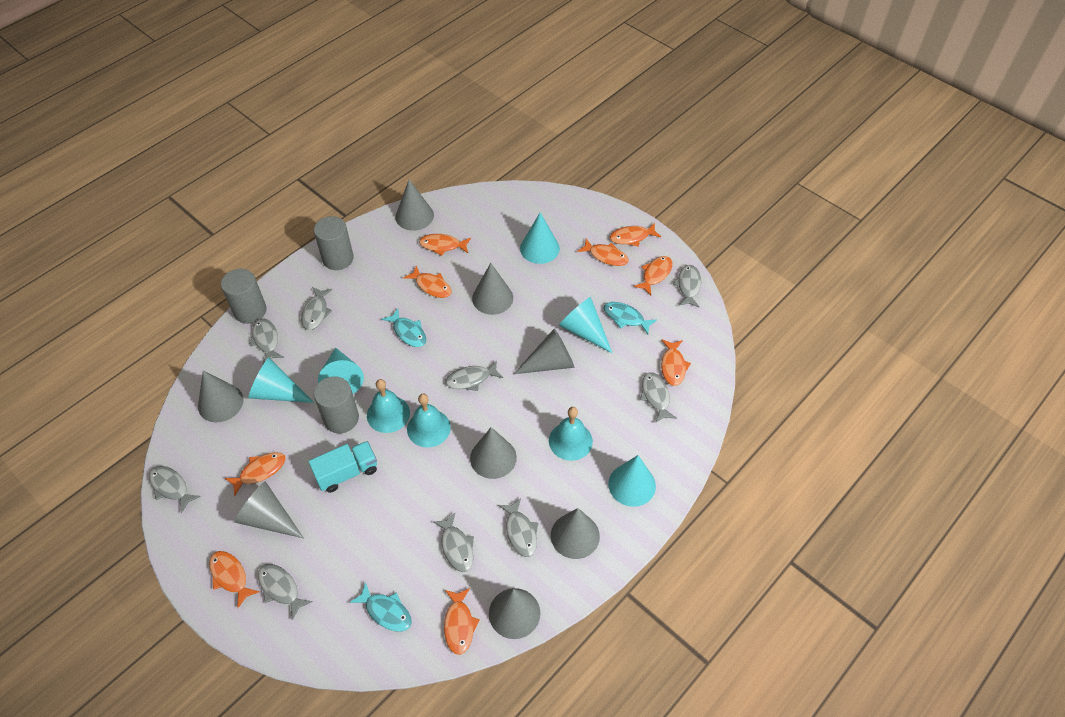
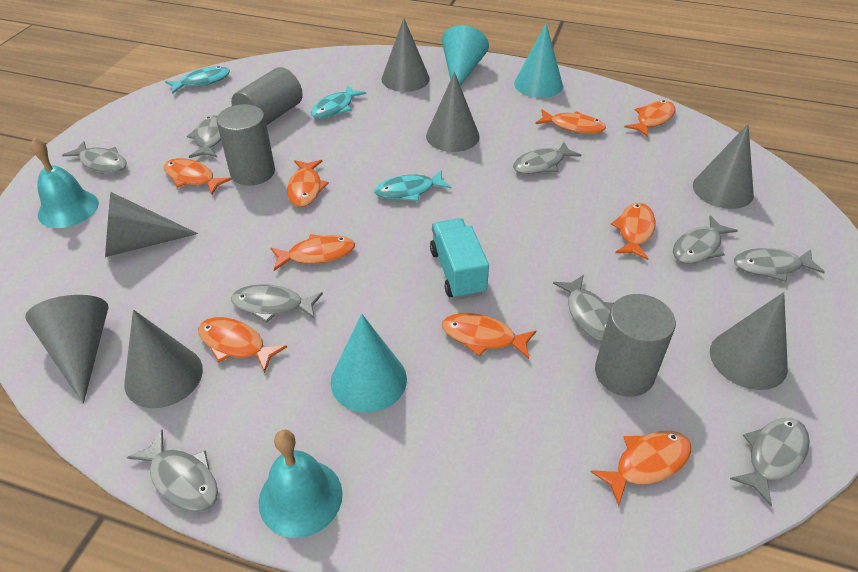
grey cone: [198,371,243,422] [234,481,304,538] [395,180,434,231] [470,427,517,479] [472,263,513,315] [489,588,540,639] [514,329,574,374] [551,508,600,559] = 8 -> [25,295,108,404] [105,192,198,257] [124,310,203,408] [381,18,430,92] [426,72,480,152] [693,124,754,209] [710,292,788,390] = 7
turquoise bell: [367,379,410,433] [407,394,451,448] [549,407,593,461] = 3 -> [30,138,99,228] [259,430,343,538] = 2
turquoise cone: [249,358,314,403] [318,348,364,394] [520,212,560,264] [559,297,612,353] [608,455,656,507] = 5 -> [331,314,407,413] [442,25,489,86] [514,23,563,98] = 3

